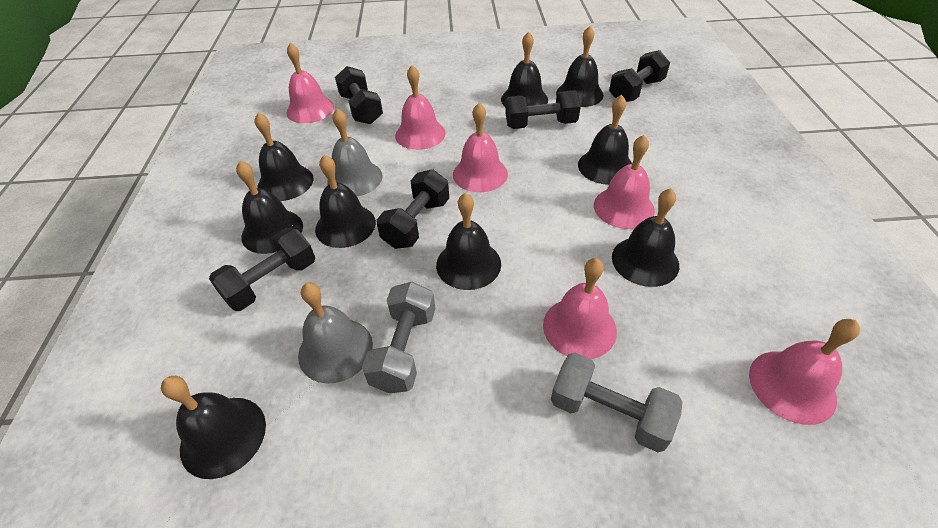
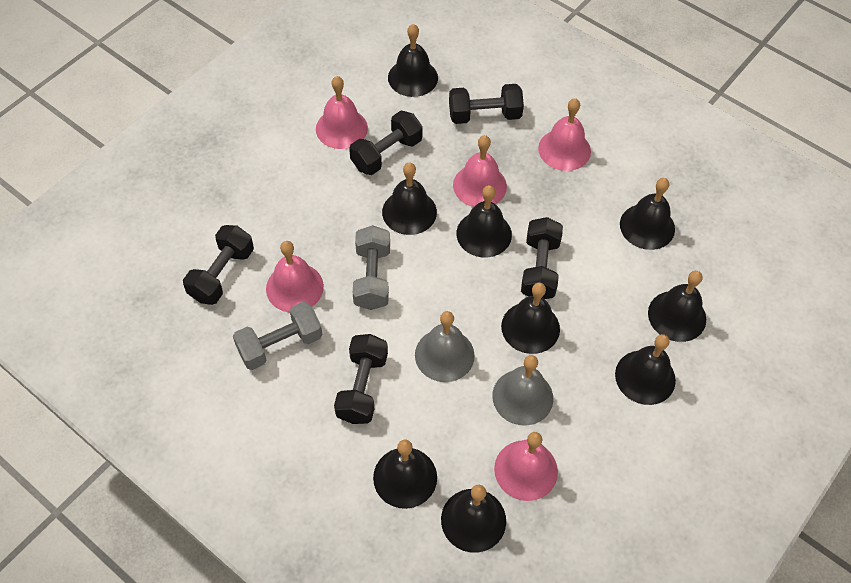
pink bell: [286,43,334,123] [395,65,446,150] [453,103,508,192] [543,258,617,359] [594,135,655,229] [749,319,860,425] = 6 -> [266,241,324,313] [316,76,368,149] [453,135,507,207] [494,432,558,501] [538,98,591,171] = 5

